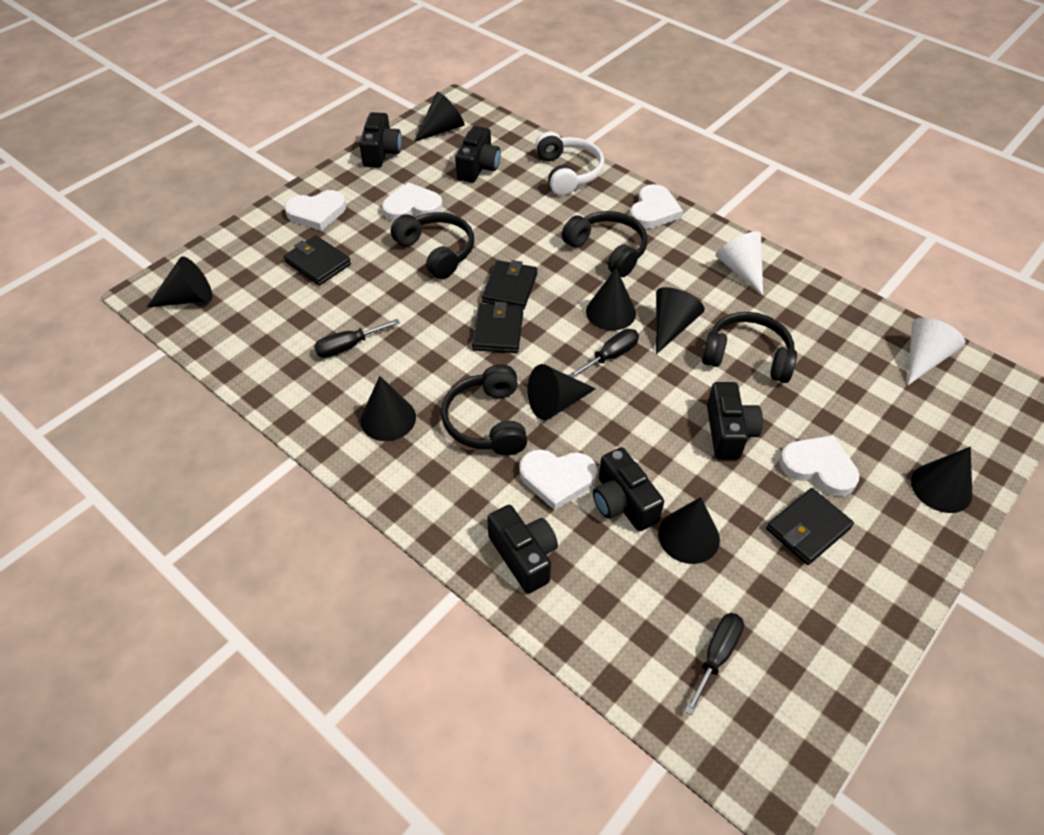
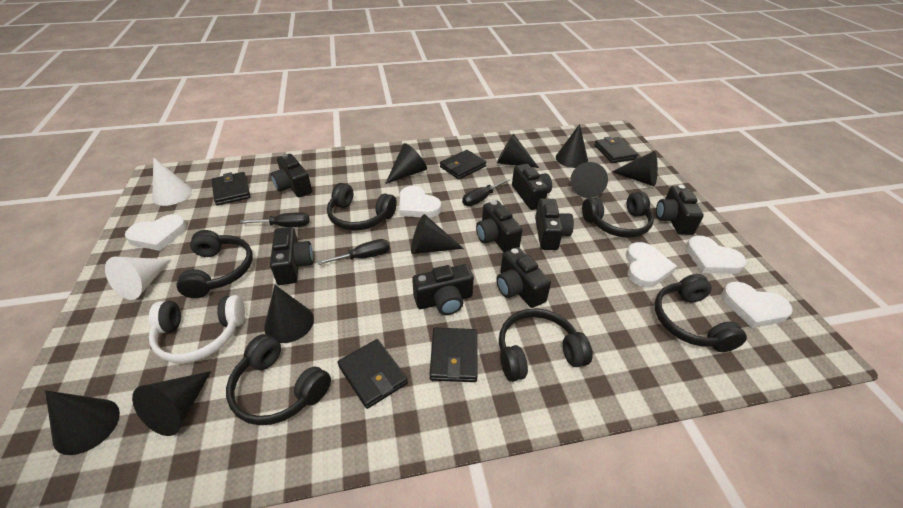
black camera: [359,112,402,168] [455,126,501,183] [487,505,558,594] [593,447,664,531] [707,382,763,460] = 5 -> [270,227,313,285] [271,154,312,197] [412,264,474,315] [476,201,523,252] [496,247,551,308] [512,164,552,210] [535,199,574,250] [656,185,704,235] = 8
black cone: [147,256,212,307] [361,376,416,441] [414,92,465,142] [528,364,596,420] [586,268,636,331] [656,287,705,354] [658,497,720,564] [911,447,973,513] = 8 -> [45,390,120,455] [132,371,211,436] [264,285,314,343] [385,143,427,184] [411,214,464,254] [497,133,539,168] [556,124,588,168] [570,162,608,198] [612,151,658,186] = 9
black headphones: [391,212,474,279] [441,364,527,456] [562,211,647,277] [702,312,797,383] = 4 -> [176,230,253,298] [226,334,331,425] [327,183,397,230] [499,308,592,382] [582,192,654,238] [654,274,747,352] = 6
black wallet: [284,235,351,286] [472,302,523,353] [482,260,537,310] [766,488,854,565] = 4 -> [212,172,250,205] [338,339,408,409] [429,328,478,382] [440,150,486,179] [594,136,638,163] = 5

